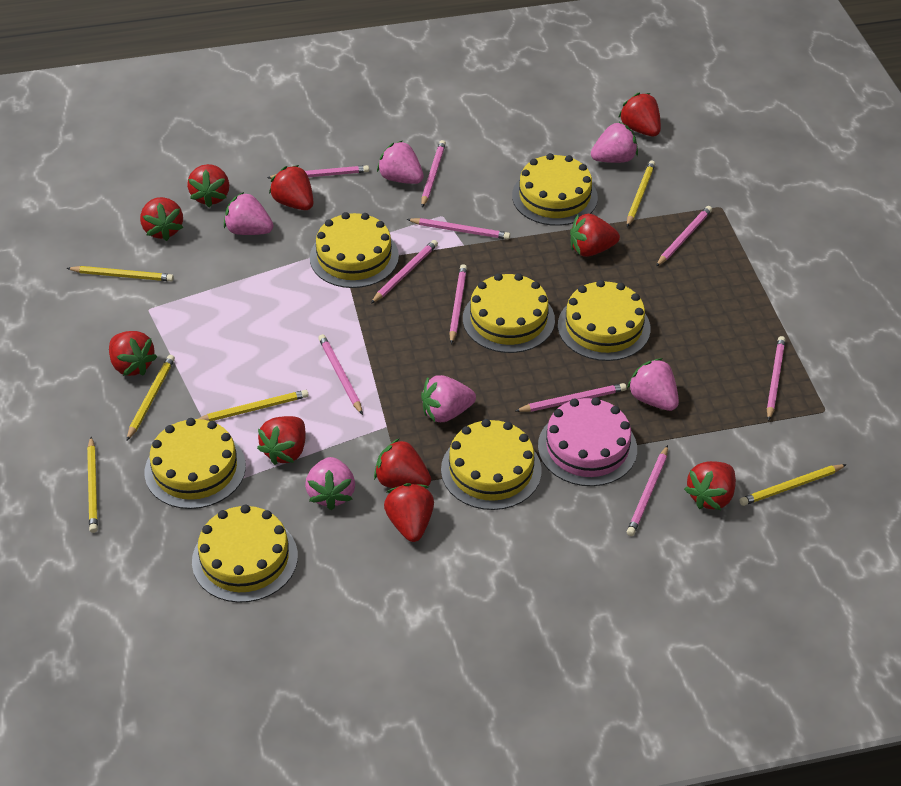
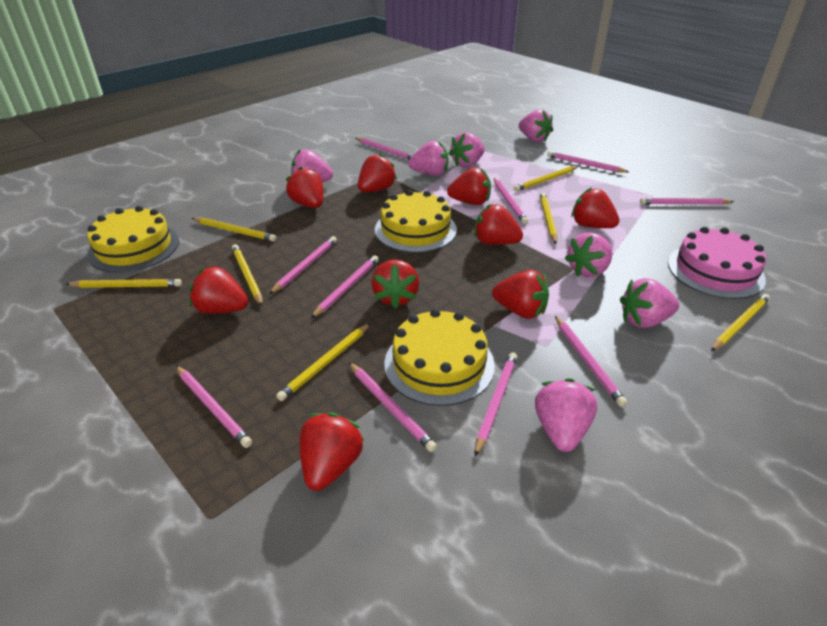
pink strawberry: [224,192,273,235] [305,457,355,510] [377,141,424,184] [421,375,476,422] [591,122,638,163] [627,358,679,411] = 6 -> [291,149,333,182] [408,141,449,176] [449,132,485,167] [519,110,553,142] [535,378,597,452] [565,232,613,277] [620,278,679,328] = 7
red strawberry: [109,331,157,376] [140,197,183,241] [187,164,229,208] [257,416,306,465] [269,165,313,210] [374,438,431,488] [384,483,434,542] [570,214,620,257] [618,93,661,136] [684,461,736,510] = 10 -> [189,266,248,314] [286,167,324,208] [299,412,364,491] [358,153,397,192] [371,259,419,309] [447,167,491,205] [474,204,523,245] [492,270,549,319] [571,187,620,228] = 9
yellow cake: [145,418,246,509] [192,505,298,603] [310,212,399,288] [441,419,542,510] [463,273,555,353] [512,153,598,226] [558,280,651,361] = 7 -> [87,206,179,273] [375,190,457,253] [384,309,495,406] = 3
yellow pencil: [67,266,174,281] [87,437,98,533] [126,355,175,441] [198,390,309,421] [627,160,655,227] [739,464,847,506] = 6 -> [66,279,182,288] [192,218,276,241] [232,244,263,306] [276,323,370,401] [514,166,578,191] [540,192,557,244] [711,294,770,351] = 7

